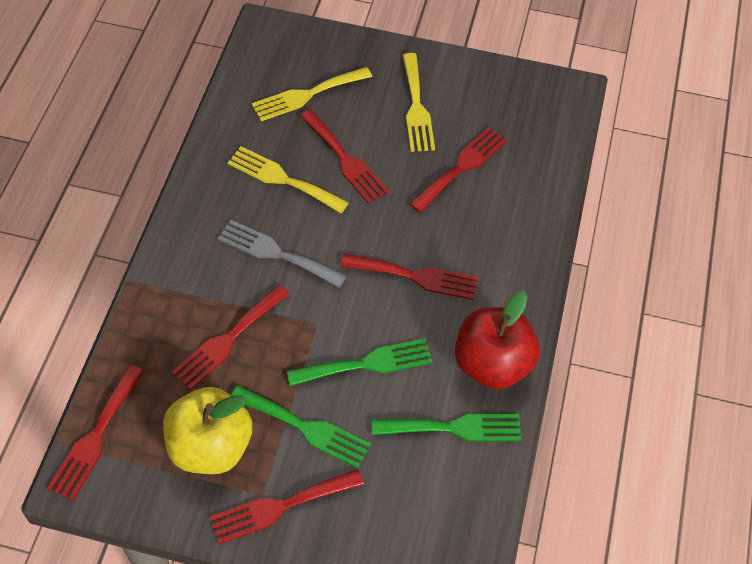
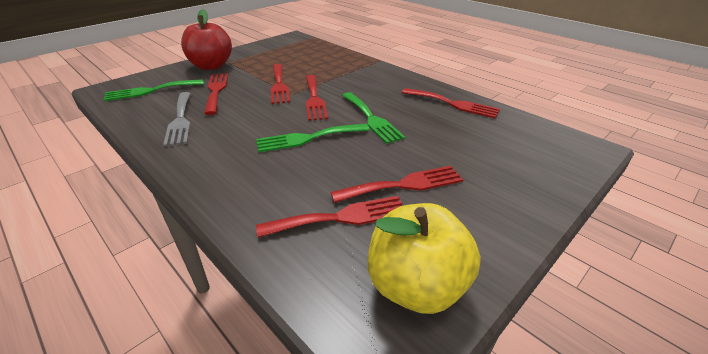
yellow fork: [227,146,349,213] [252,67,372,121] [402,53,435,152] = 3 -> none = 0

